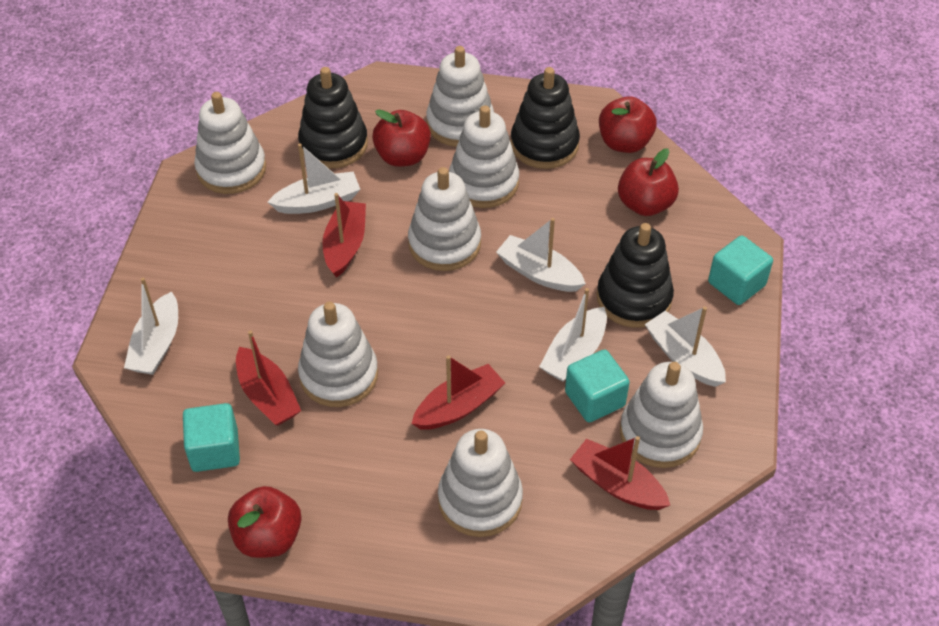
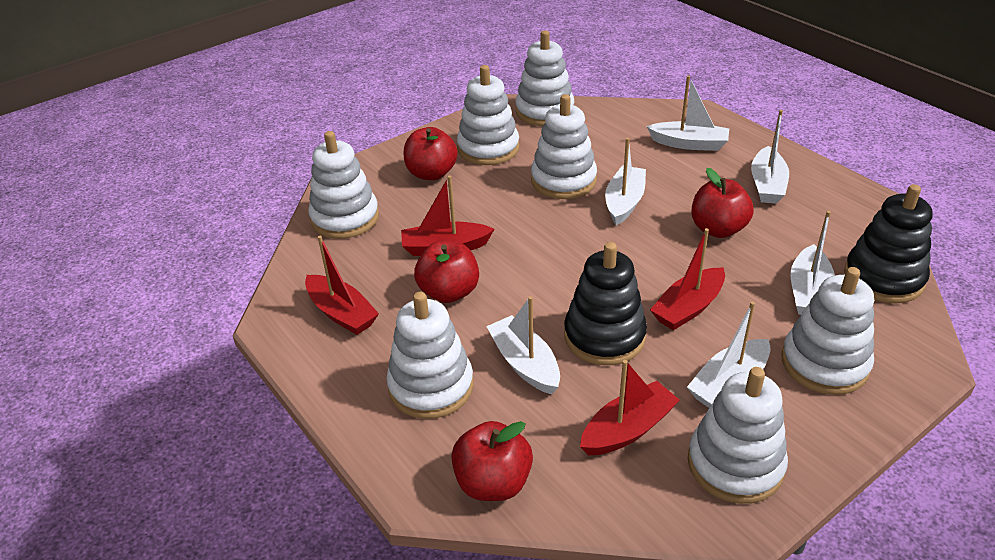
black stacking toy: [298,67,368,168] [511,67,580,169] [597,223,674,328] = 3 -> [564,242,647,365] [844,184,933,304] = 2
turquoise cube: [183,403,240,472] [565,349,630,422] [708,235,773,305] = 3 -> none = 0
white boat: [124,278,178,375] [268,144,360,214] [496,218,586,292] [539,288,607,382] [645,306,726,387] = 5 -> [486,296,560,394] [605,138,646,225] [647,76,729,151] [687,301,771,408] [751,110,789,204] [791,211,835,315] = 6

